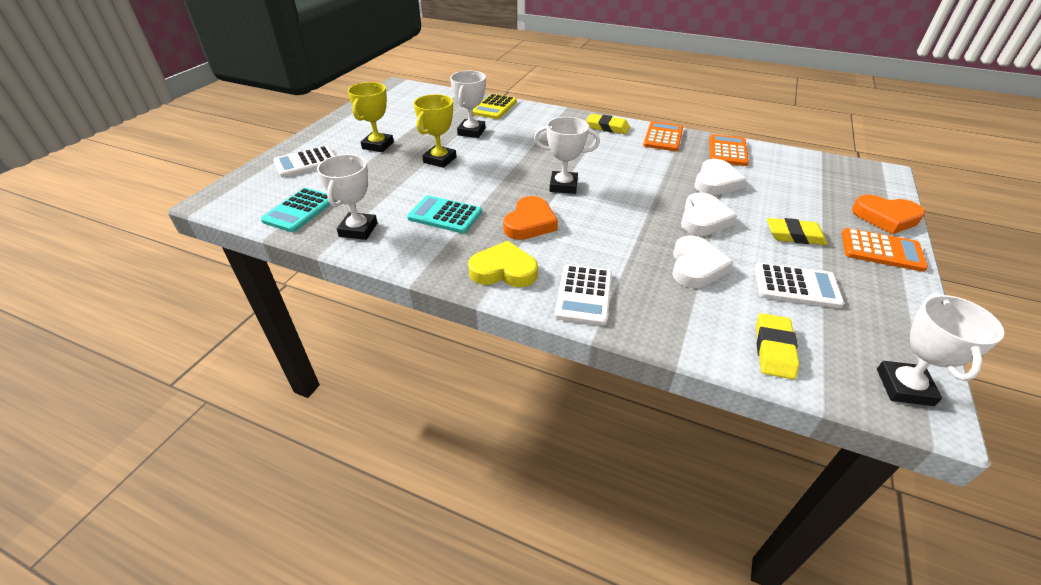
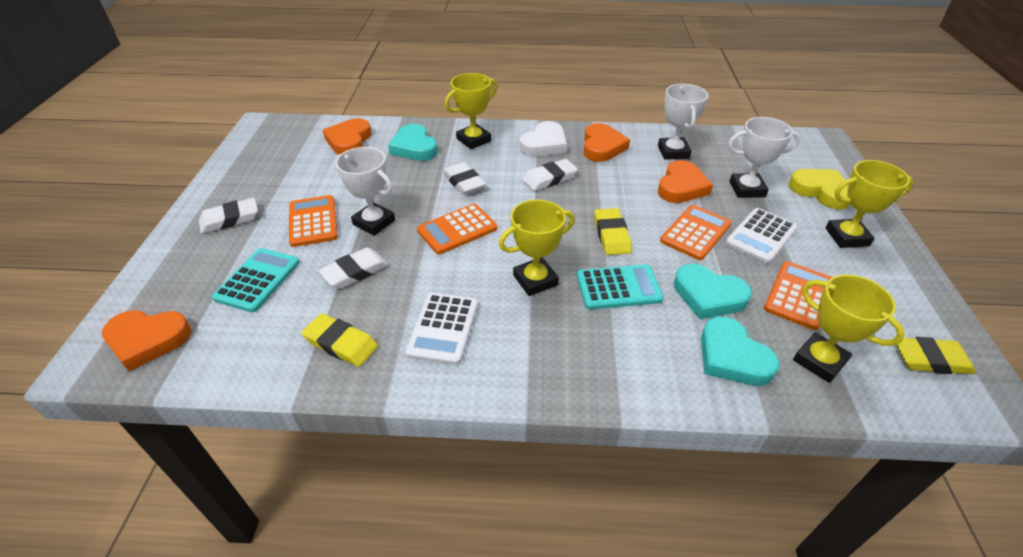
orange calculator: [643,121,683,151] [709,134,749,166] [842,228,928,272] = 3 -> [289,195,338,247] [417,204,497,254] [660,205,732,260] [764,261,833,330] = 4
orange heart: [503,196,558,240] [852,195,925,234] = 2 -> [102,310,191,371] [323,118,372,155] [584,123,630,162] [658,160,713,203] = 4
turquoise heart: none = 0 -> [388,124,438,161] [674,264,752,319] [701,317,780,386] = 3
white calculator: [273,146,335,177] [554,264,612,326] [754,263,844,308] = 3 -> [405,293,478,365] [725,208,798,264] = 2
white eraser: none = 0 -> [199,198,258,234] [319,248,389,289] [442,162,486,195] [522,159,578,191] = 4
white heart: [672,235,733,288] [681,192,737,236] [695,159,747,195] = 3 -> [520,121,567,156] = 1
white trophy: [317,154,378,240] [450,71,486,138] [534,117,600,194] [877,293,1004,406] = 4 -> [336,147,395,236] [658,84,708,160] [728,117,800,198] = 3
yellow calculator: [473,94,517,119] = 1 -> none = 0
yellow trophy: [348,82,394,152] [414,94,456,168] = 2 -> [445,73,497,149] [499,200,575,296] [793,275,905,383] [826,160,913,248] = 4

